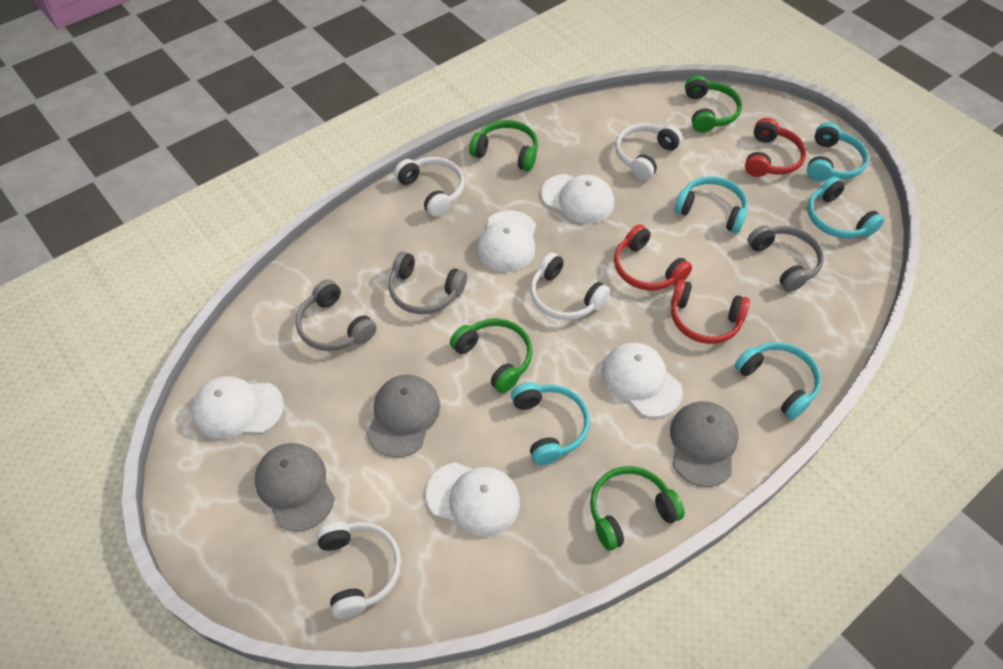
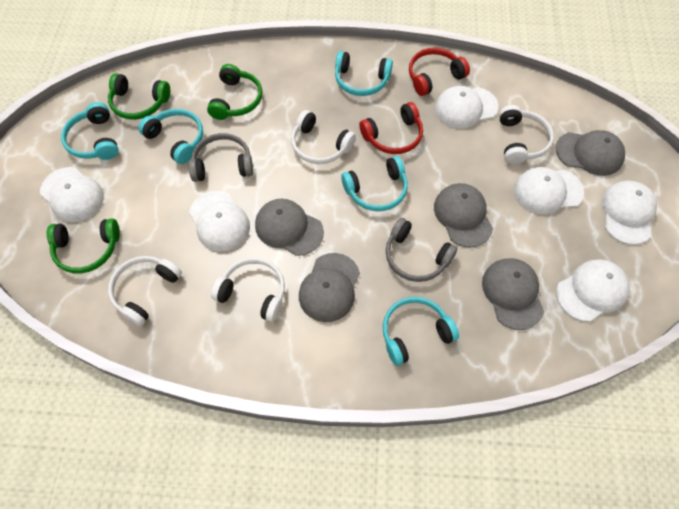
green headphones: [450,318,532,393] [469,120,538,171] [590,466,685,551] [685,75,742,133] = 4 -> [47,218,120,274] [108,73,170,120] [207,64,263,120] = 3
grey cap: [255,443,335,531] [367,375,440,458] [670,401,739,487] = 3 -> [255,199,324,256] [299,253,360,322] [434,183,493,247] [482,258,544,330] [555,130,625,176] = 5
grey headphones: [296,279,377,351] [388,251,467,314] [747,225,824,292] = 3 -> [189,133,253,182] [386,218,457,282] = 2
red headphones: [614,224,692,291] [671,280,750,344] [745,118,806,177] = 3 -> [359,102,423,154] [409,48,470,96] = 2
white cap: [191,376,284,439] [426,462,520,537] [477,210,536,272] [541,174,614,224] [601,343,683,417] = 5 -> [40,167,104,222] [189,191,250,252] [435,86,498,129] [514,167,584,214] [556,259,630,322] [601,181,657,245] = 6

